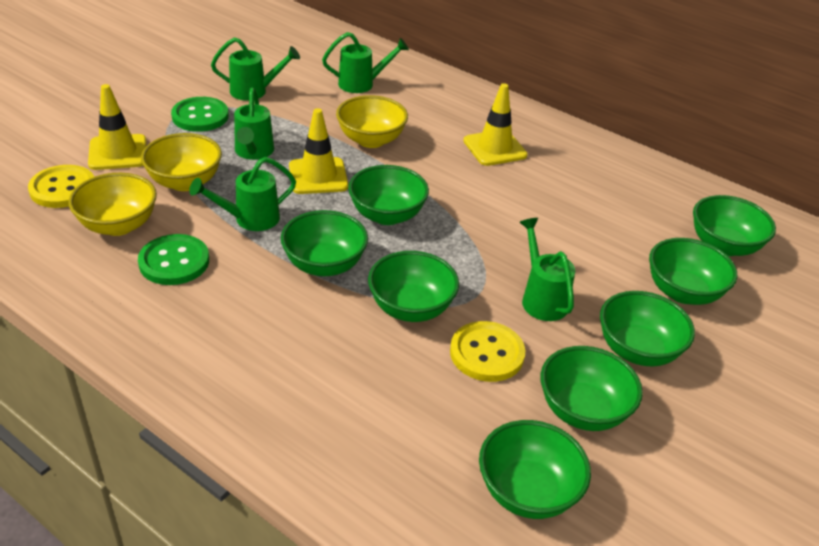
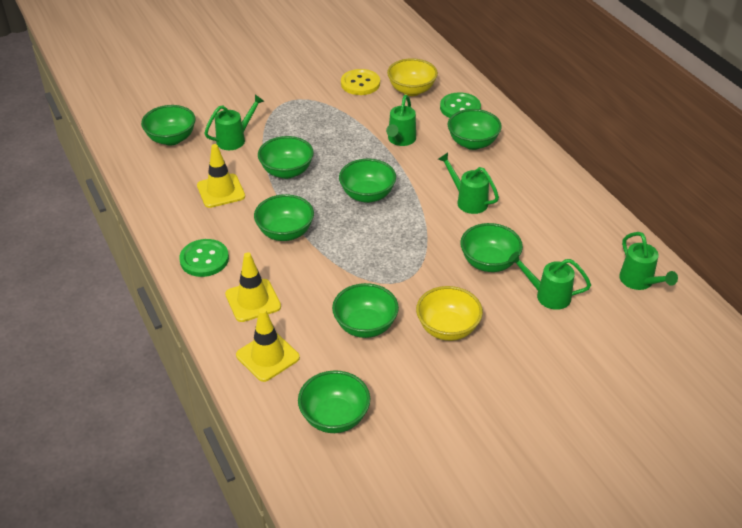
yellow bowl: [68,173,157,236] [141,133,222,191] [336,95,408,148] = 3 -> [387,58,438,96] [416,286,483,341] = 2
yellow button: [28,165,94,208] [450,321,525,382] = 2 -> [341,69,380,95] = 1

